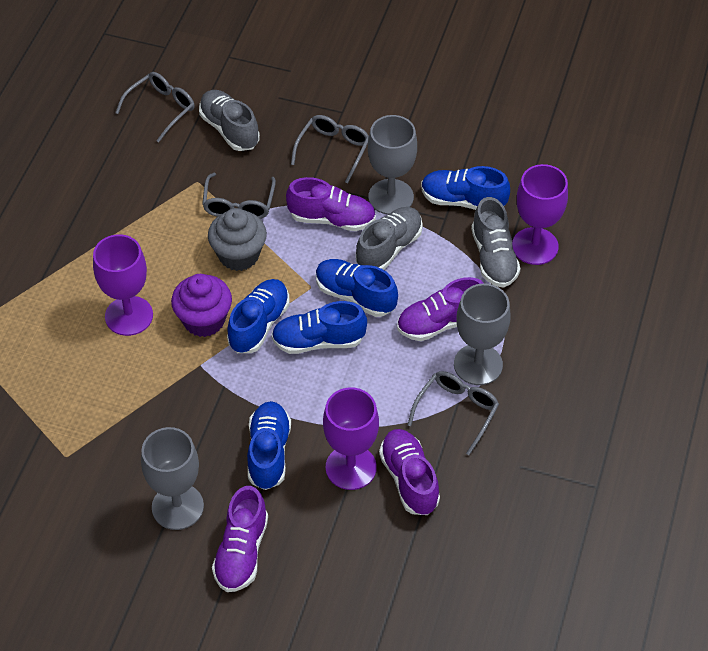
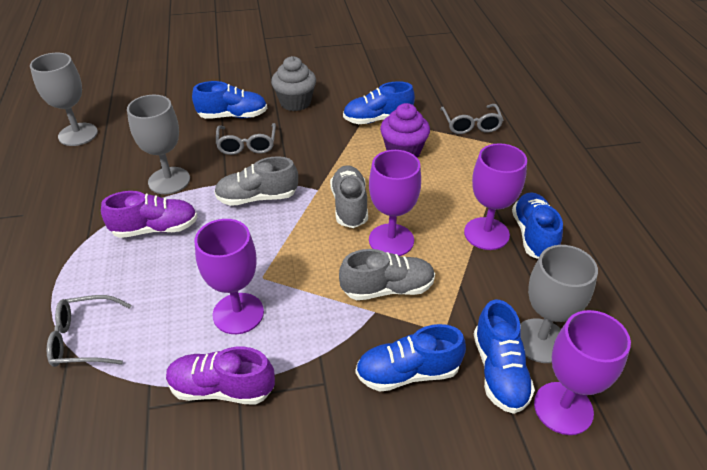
grey glasses: [115,72,195,142] [202,173,276,219] [291,115,369,184] [408,371,499,455] = 4 -> [47,295,132,367] [216,123,276,155] [440,104,503,134] = 3
purple goblet: [93,234,153,336] [323,387,379,490] [512,164,568,265] = 3 -> [195,219,264,334] [369,150,421,256] [464,143,527,250] [534,310,631,435] = 4
purple shoe: [212,486,268,592] [286,177,376,231] [379,429,440,515] [397,277,483,341] = 4 -> [101,191,198,238] [166,347,275,405] = 2

